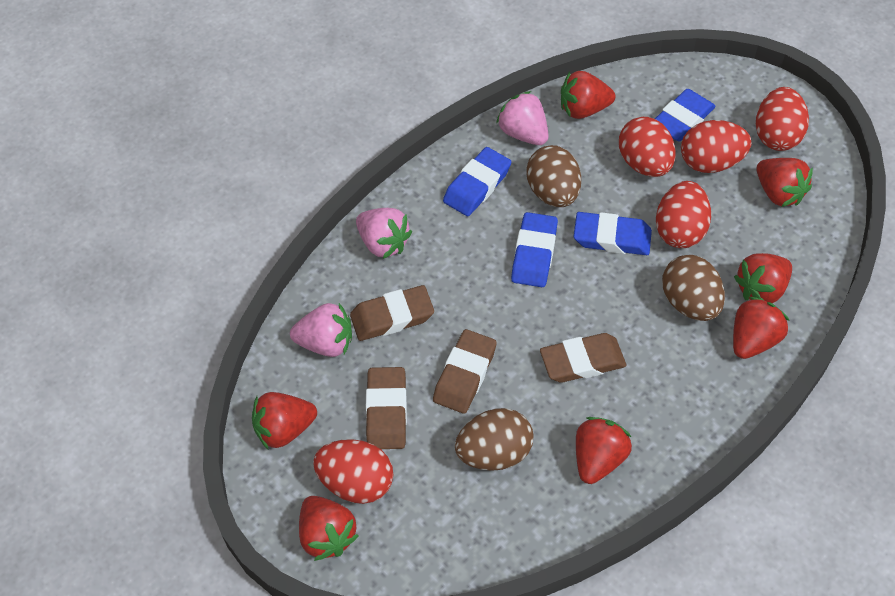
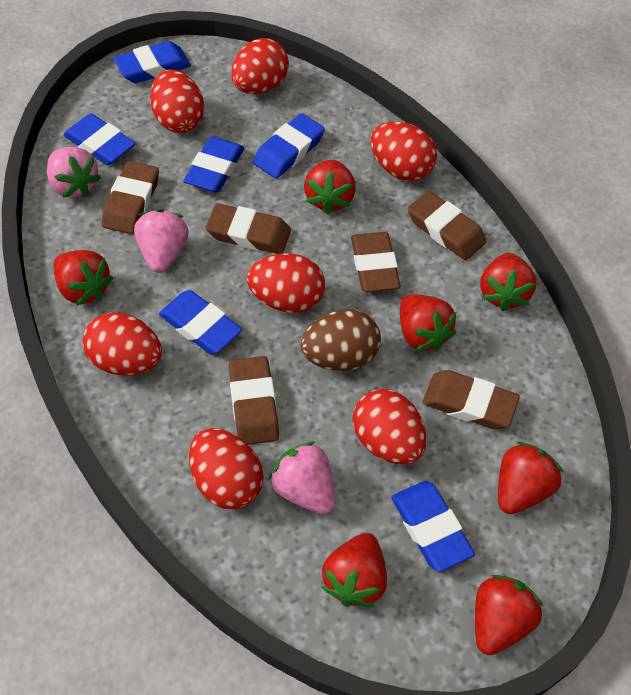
blue eraser: [443,147,511,216] [511,212,558,287] [574,212,652,255] [655,89,716,141] = 4 -> [63,113,136,165] [114,41,191,83] [159,290,242,354] [183,137,244,192] [253,113,325,179] [391,481,475,572] = 6
brown egg: [455,408,533,471] [526,145,581,207] [662,255,725,321] = 3 -> [300,309,381,371] = 1
brown eraser: [350,285,434,341] [366,367,407,449] [433,329,497,414] [540,333,626,383] = 4 -> [101,161,159,234] [206,203,291,254] [229,356,279,445] [351,232,400,292] [408,191,486,260] [423,370,520,429] = 6
red egg: [313,439,393,504] [619,117,676,177] [656,181,711,248] [681,120,751,173] [756,87,809,151] = 5 -> [82,312,162,376] [150,69,204,133] [189,428,263,510] [231,38,289,94] [247,253,325,313] [353,389,426,465] [371,122,437,181] = 7

